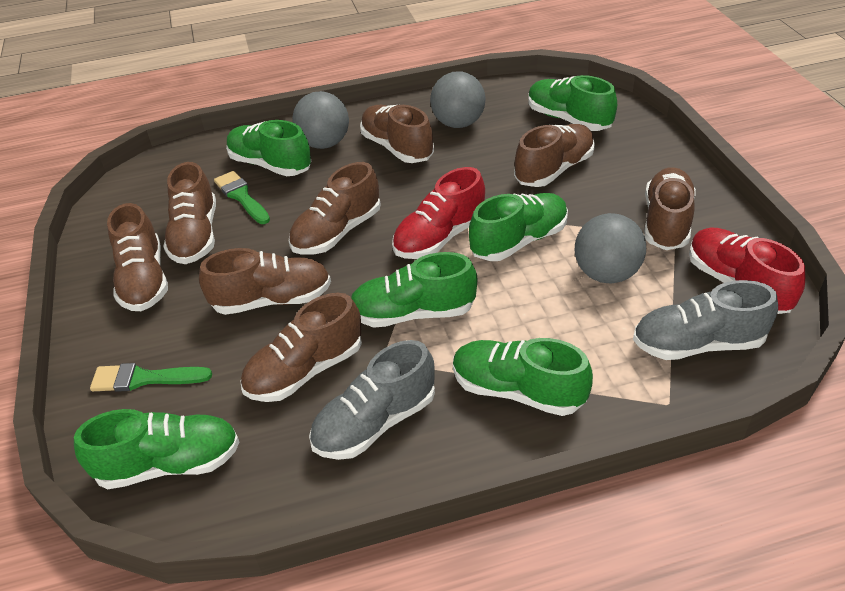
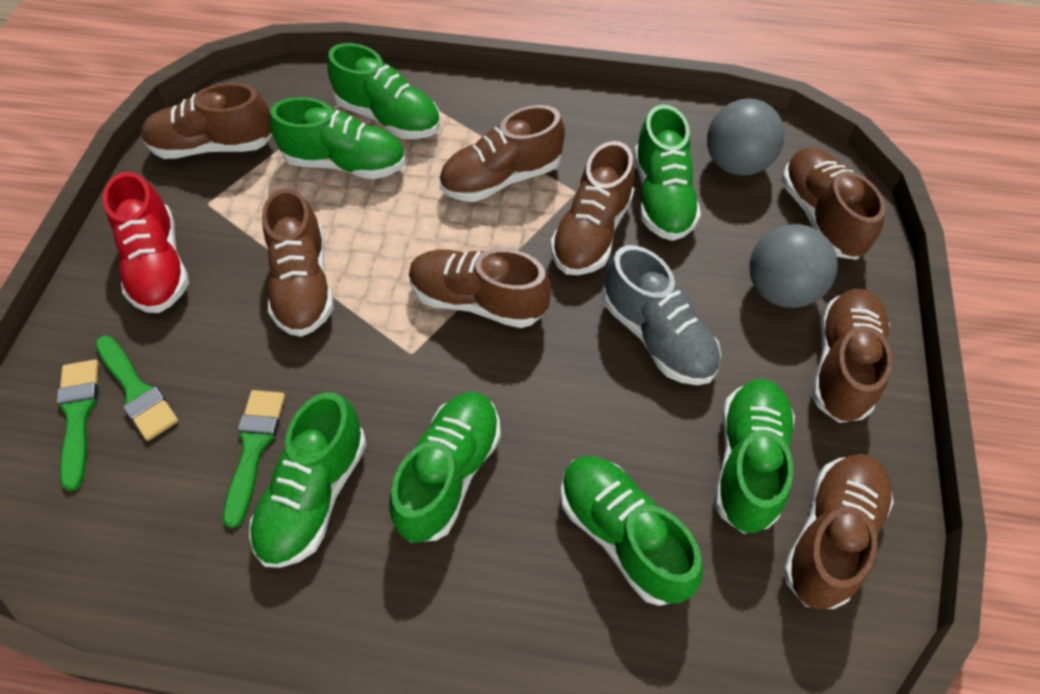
green brush: [90,363,212,392] [214,171,270,224] = 2 -> [57,360,99,491] [95,336,178,441] [223,390,285,528] = 3
green shoe: [74,409,239,489] [226,120,311,176] [351,252,477,328] [453,338,593,416] [469,193,568,261] [528,75,617,131] = 6 -> [249,392,366,568] [270,97,406,179] [328,43,440,139] [389,392,501,543] [560,456,703,606] [634,104,701,241] [715,379,795,534] = 7
grey ball: [292,91,349,149] [430,71,486,128] [575,213,646,284] = 3 -> [707,99,785,176] [749,224,838,308] = 2
grey shoe: [309,340,435,460] [633,280,778,360] = 2 -> [603,245,721,385] = 1
red shoe: [392,167,485,259] [689,228,805,314] = 2 -> [103,172,189,313] = 1

